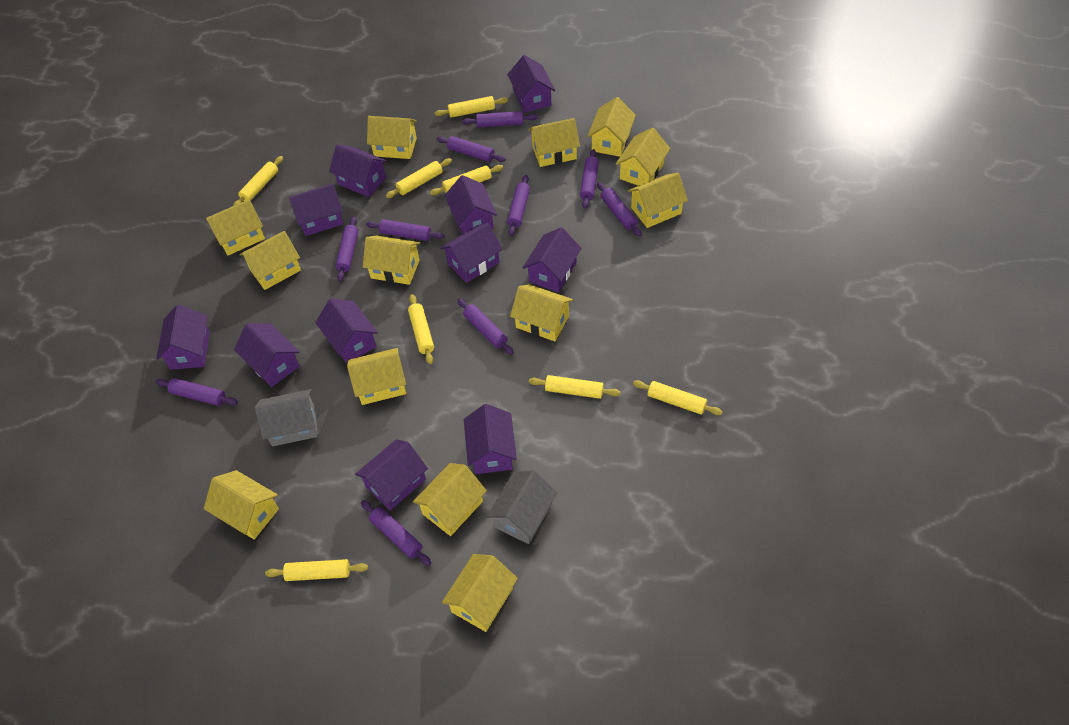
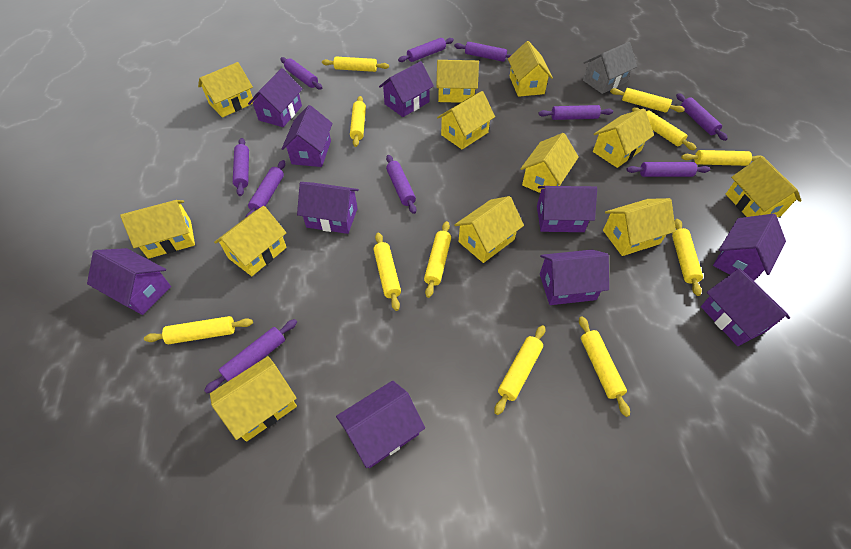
grey house: [255,389,318,447] [487,470,557,544] = 2 -> [583,42,637,94] = 1
purple house: [156,304,210,370] [234,323,300,387] [289,184,344,236] [315,298,378,364] [329,144,387,197] [355,439,428,510] [440,223,503,283] [445,175,497,234] [464,404,517,474] [507,55,555,113] [523,227,581,292] = 11 -> [87,248,171,315] [248,68,303,127] [282,105,333,167] [297,182,359,234] [336,381,425,468] [379,61,434,117] [537,186,597,232] [540,250,609,305] [701,268,790,346] [713,214,786,281] = 10
yellow house: [204,470,279,539] [206,199,265,256] [239,231,301,290] [347,348,406,405] [363,236,420,285] [367,116,417,159] [413,463,487,536] [442,554,518,632] [510,284,573,341] [528,118,580,167] [587,97,636,157] [616,128,670,186] [628,173,688,228] = 13 -> [120,200,195,259] [198,62,254,117] [210,356,297,442] [214,206,287,276] [436,60,479,103] [437,91,495,149] [454,196,524,263] [508,41,553,97] [521,133,579,193] [593,108,654,168] [603,198,676,256] [726,156,802,217] = 12
yellow rolling pin: [233,156,283,206] [265,559,368,581] [386,158,452,198] [408,294,434,364] [430,165,503,195] [435,96,508,118] [529,375,620,399] [633,380,723,415] = 8 -> [144,316,253,344] [322,57,389,72] [350,96,366,147] [373,232,401,311] [424,221,451,298] [494,325,545,415] [579,316,630,417] [610,88,685,113] [632,107,696,150] [672,219,703,296] [681,150,761,166] = 11

